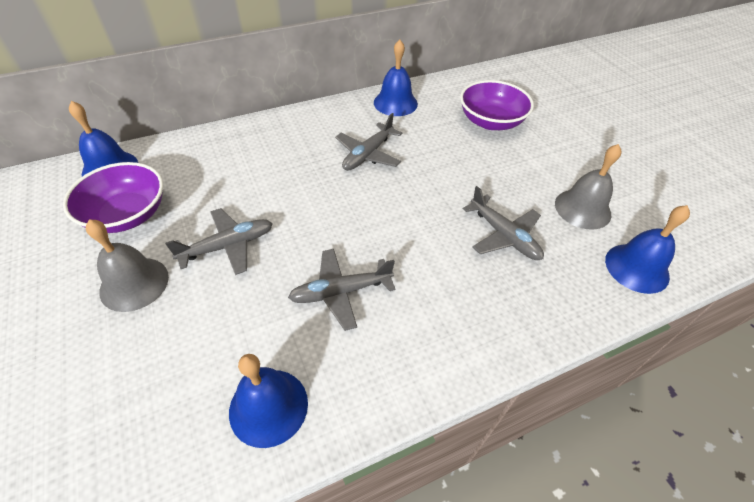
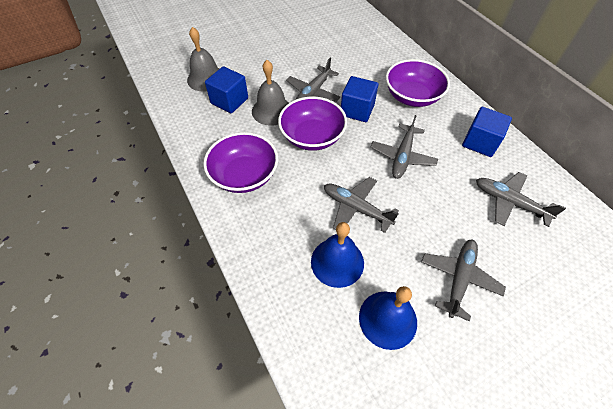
blue bell: [69,101,138,176] [229,354,308,448] [374,40,418,116] [605,205,690,294] = 4 -> [311,222,364,288] [359,286,417,350] = 2
blue cube: none = 0 -> [205,66,248,113] [341,76,379,122] [462,107,512,157] = 3
grey plane: [165,208,273,275] [288,249,396,331] [335,113,402,171] [463,186,544,260] = 4 -> [286,58,340,102] [324,177,399,233] [371,115,438,179] [421,239,506,321] [476,172,566,227] = 5
purple bowl: [63,162,163,233] [460,80,534,130] = 2 -> [203,132,278,193] [278,97,347,151] [386,59,450,107] = 3

